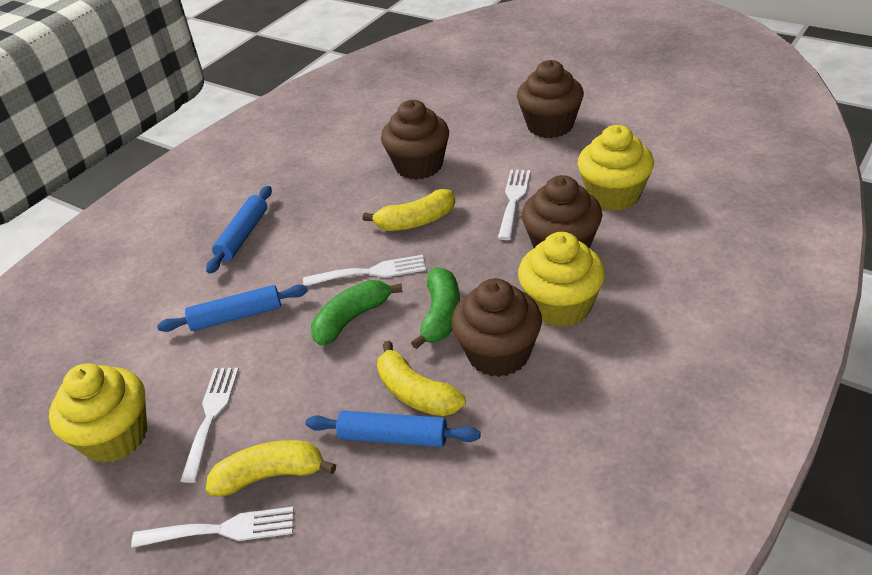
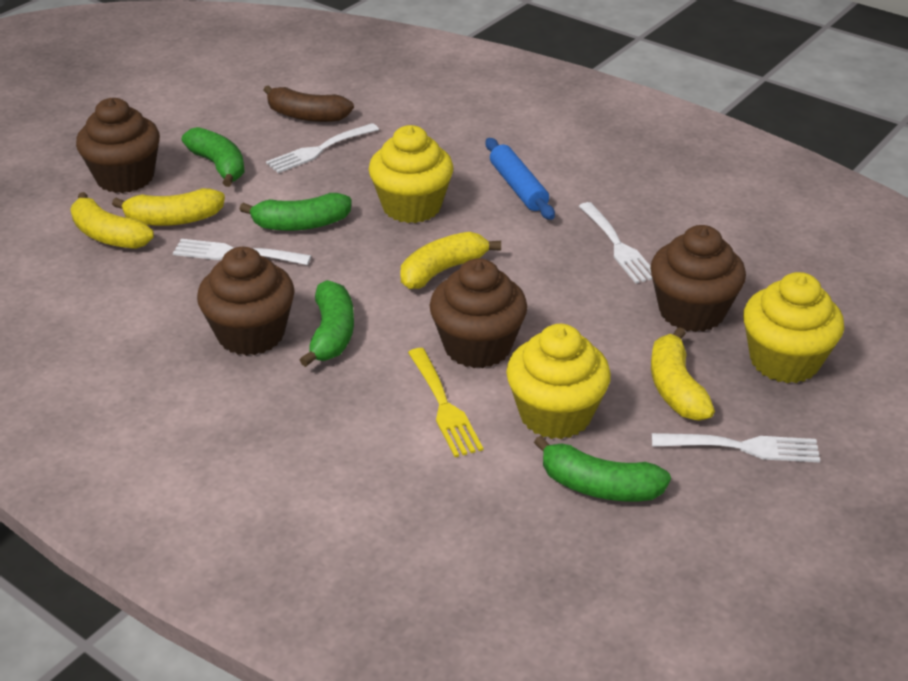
blue rolling pin: [157,284,308,332] [206,186,272,274] [306,410,480,447] = 3 -> [486,138,555,220] = 1
brown banana: none = 0 -> [264,85,354,122] = 1
green banana: [311,280,403,345] [411,267,460,349] = 2 -> [182,127,245,187] [239,193,352,231] [300,280,354,367] [534,435,671,501] = 4
yellow banana: [206,440,336,496] [363,189,455,231] [377,341,465,416] = 3 -> [70,192,154,249] [112,188,225,226] [400,232,501,289] [651,327,715,421] = 4
yellow fork: none = 0 -> [408,348,483,457] = 1

